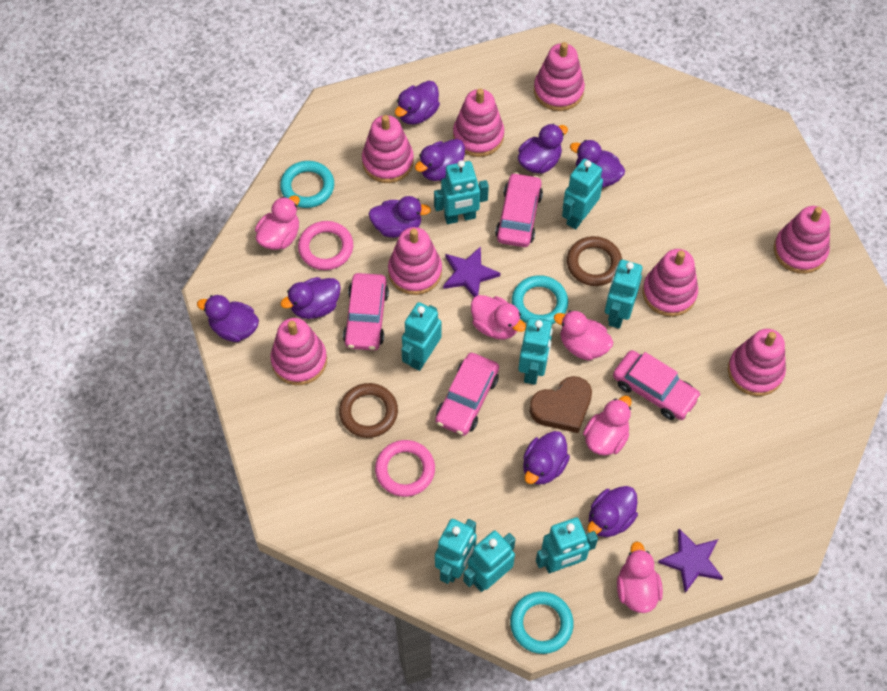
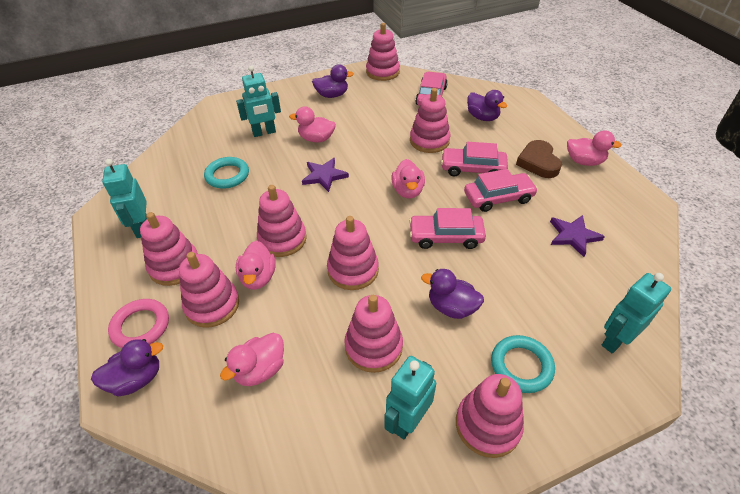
brown ring: [339,383,398,438] [567,236,622,286] = 2 -> none = 0
pink ring: [298,221,353,270] [375,440,435,497] = 2 -> [108,299,169,348] = 1
purple duck: [197,295,259,342] [281,277,341,319] [369,196,431,238] [395,81,440,124] [415,139,465,181] [518,124,568,174] [523,431,570,485] [570,140,625,188] [587,486,638,537] = 9 -> [91,339,163,397] [312,64,354,98] [421,269,484,319] [467,90,507,121] = 4
turquoise ring: [280,161,334,208] [510,592,574,654] [512,275,568,324] = 3 -> [204,157,249,189] [491,335,555,393] = 2
turquoise robot: [401,302,442,371] [434,160,489,224] [435,519,477,584] [463,530,515,592] [519,317,553,385] [536,517,598,573] [562,159,603,230] [605,260,643,329] = 8 -> [102,159,147,238] [236,66,281,137] [384,356,436,439] [602,273,671,353] = 4

